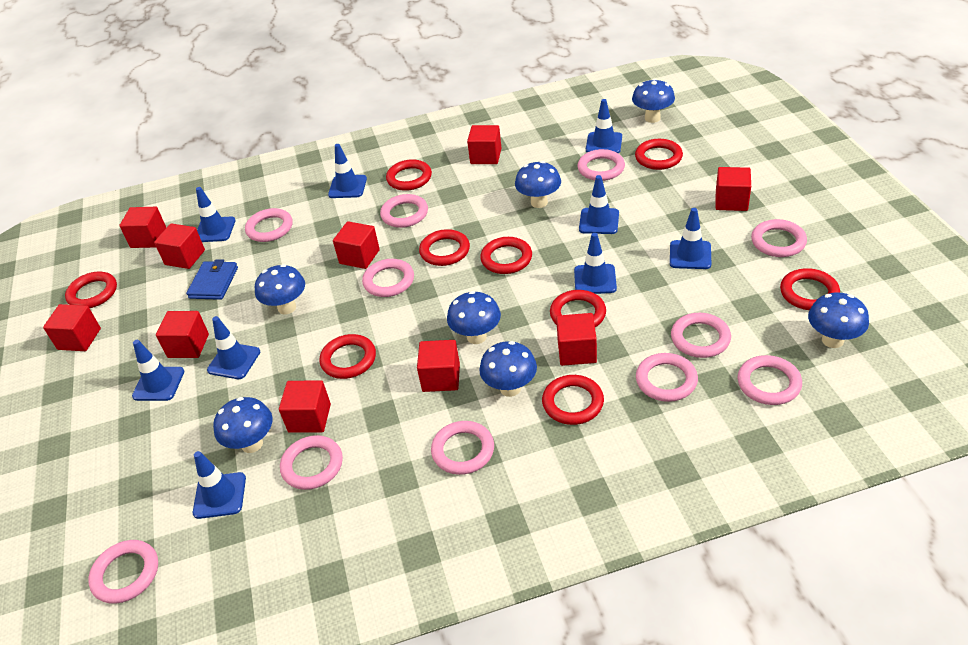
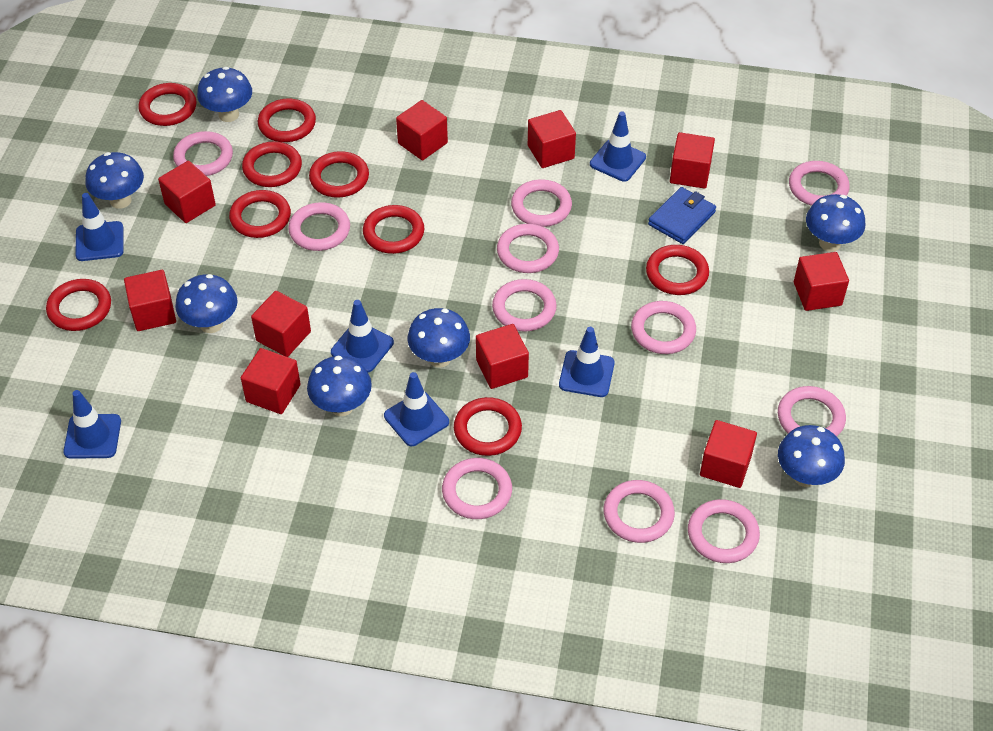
blue traffic cone: [132,340,184,401] [193,451,246,519] [196,187,236,242] [207,316,260,379] [328,144,367,198] [574,233,617,294] [579,175,619,234] [586,99,622,153] [670,208,711,269] = 9 -> [63,390,121,459] [75,193,124,261] [331,300,394,372] [384,372,449,446] [559,327,615,397] [590,111,646,182] = 6

